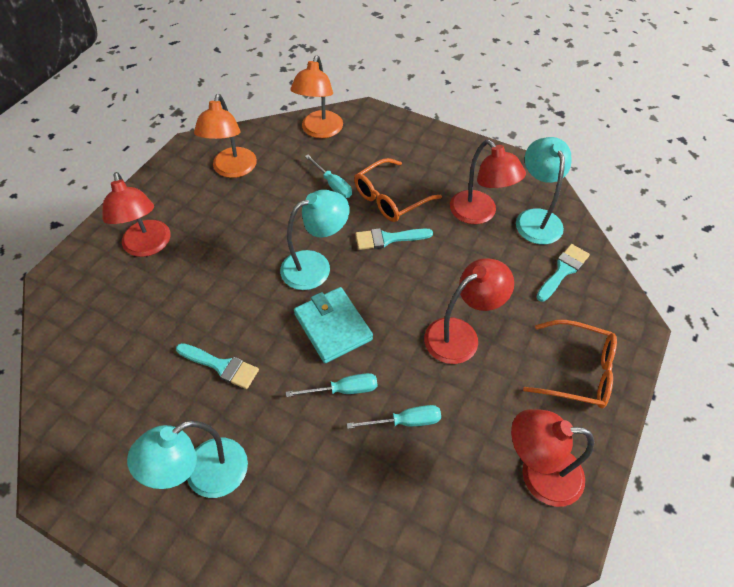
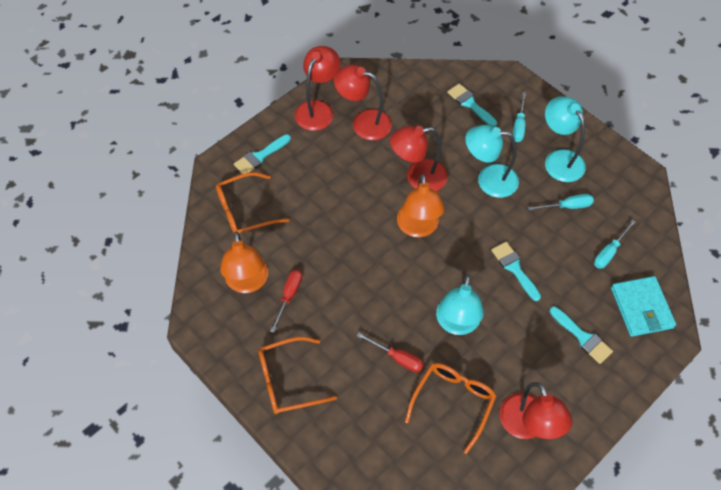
orange glasses: [354,158,442,222] [523,320,617,408] = 2 -> [216,172,290,233] [258,337,337,414] [405,363,496,454] = 3
red screwdriver: none = 0 -> [270,270,302,333] [357,333,424,372] = 2
turquoise brush: [176,343,259,389] [355,228,433,250] [536,244,590,302] = 3 -> [234,134,291,174] [447,83,497,127] [491,242,541,301] [549,306,613,364] = 4

